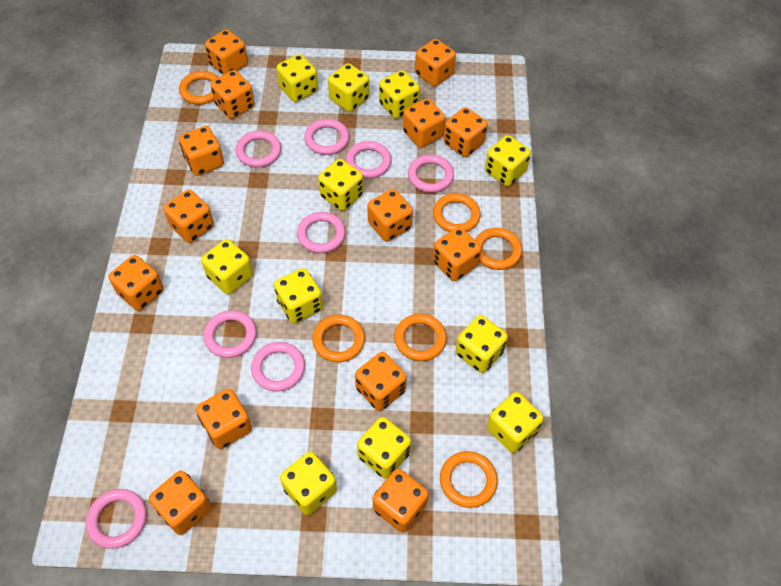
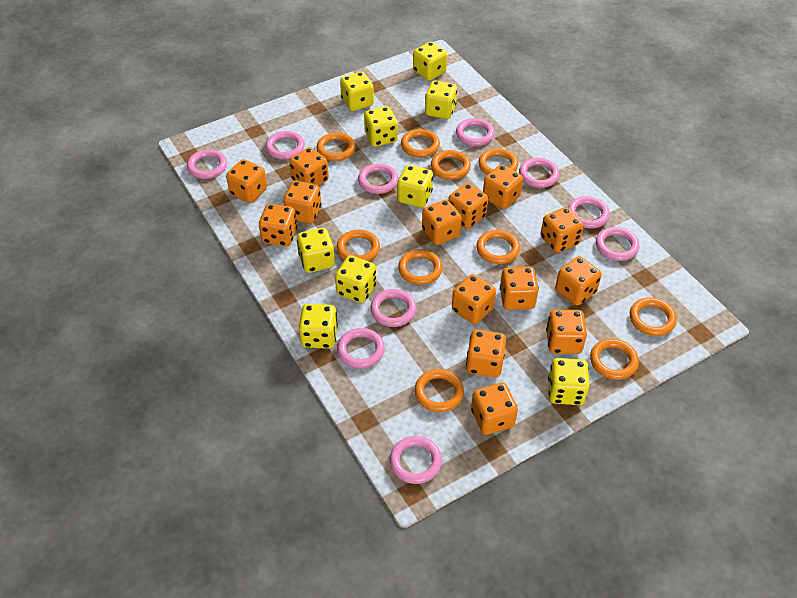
orange ring: [179,71,219,105] [312,315,365,362] [394,314,447,361] [433,193,481,232] [440,451,498,508] [475,228,522,270] = 6 -> [316,132,356,161] [337,230,380,261] [398,249,442,285] [401,129,440,157] [414,369,464,412] [431,150,471,180] [476,230,520,264] [478,148,518,175] [590,338,639,380] [630,297,677,336] = 10
pink ring: [86,489,147,549] [204,310,257,358] [236,131,281,167] [251,342,305,392] [297,212,346,253] [304,119,349,155] [346,141,392,178] [408,155,454,193] = 8 -> [187,149,227,179] [265,131,305,160] [337,328,385,369] [358,163,399,194] [370,289,416,327] [390,436,442,484] [456,118,495,146] [519,158,559,188] [568,196,610,229] [596,227,640,261] = 10
yellow dice: [201,239,253,294] [274,268,323,324] [276,54,318,102] [280,452,337,515] [318,159,363,211] [328,63,369,112] [357,417,411,479] [379,70,420,119] [455,315,508,373] [485,135,531,186] [487,392,544,453] = 11 -> [297,228,335,273] [299,304,338,349] [335,255,377,303] [340,72,374,111] [364,106,398,147] [397,165,433,208] [413,42,447,81] [425,81,457,119] [548,358,590,405] = 9

